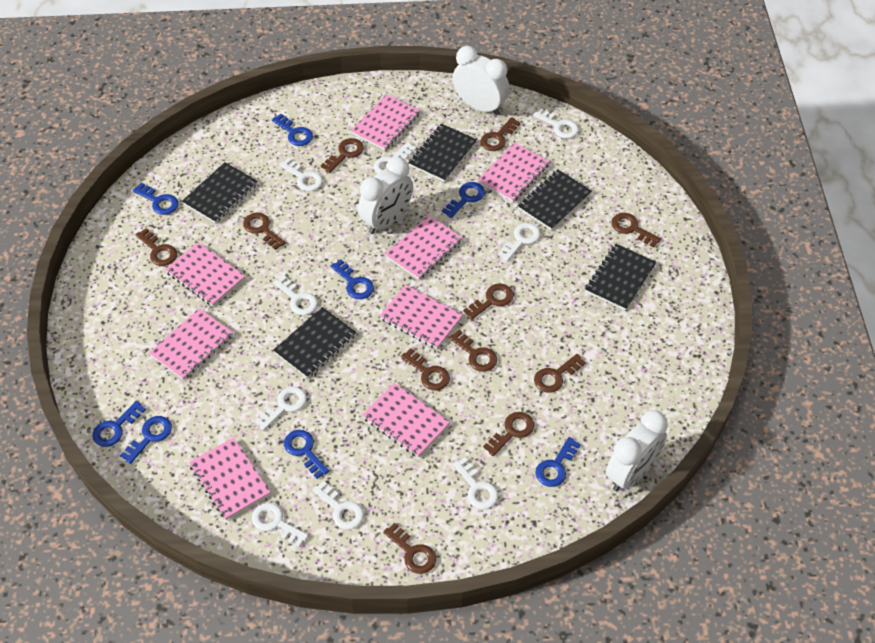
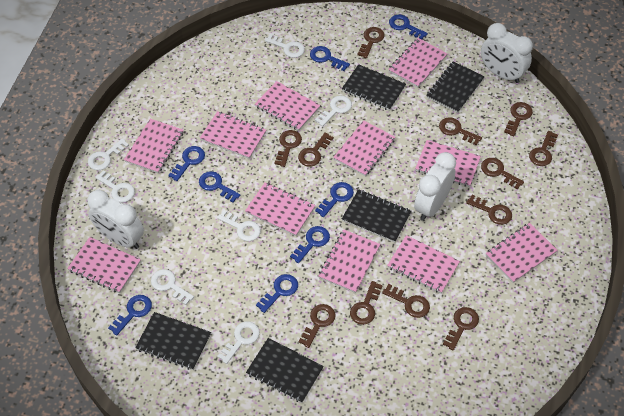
brown key: [136,228,177,266] [243,213,286,250] [321,138,364,173] [383,522,436,574] [401,348,450,390] [449,330,497,372] [463,284,514,320] [481,117,521,151] [483,412,534,456] [534,354,586,393] [612,213,661,248] = 11 -> [275,130,302,167] [298,132,334,167] [299,304,336,348] [350,281,383,325] [358,27,385,58] [382,284,430,318] [439,117,482,146] [443,307,479,350] [466,195,512,225] [481,158,524,189] [504,102,533,136] [529,131,558,166] = 12
pink notebook: [149,308,233,380] [165,242,245,306] [189,438,271,520] [351,94,420,150] [362,383,450,458] [379,285,463,349] [385,215,462,280] [478,143,550,202] = 8 -> [67,237,141,293] [124,119,184,173] [200,111,266,159] [245,183,315,236] [255,81,320,131] [319,229,380,293] [333,120,395,176] [387,235,460,294] [388,38,448,88] [415,140,481,187] [486,223,558,283] = 11
white key: [252,503,308,547] [254,386,307,430] [273,275,318,315] [279,158,323,191] [313,481,364,529] [374,142,417,173] [453,457,498,509] [498,223,541,261] [533,108,579,139] = 9 -> [88,138,129,170] [95,170,135,203] [151,269,194,305] [217,210,261,241] [217,321,260,364] [265,34,305,58] [315,96,352,127] = 7

